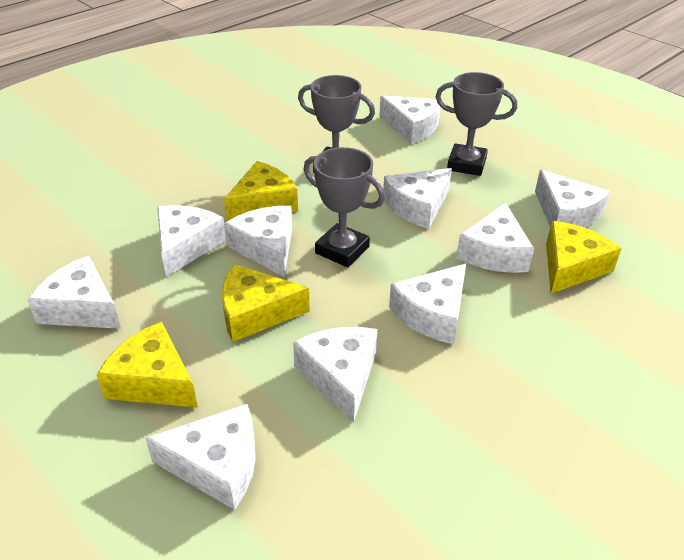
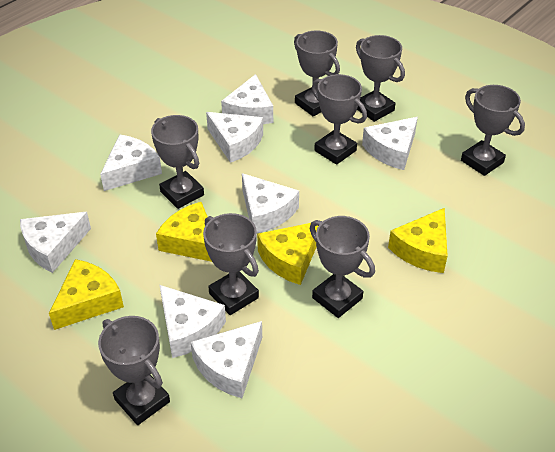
grey trophy: [298,75,375,173] [304,147,385,267] [436,72,517,176] = 3 -> [98,316,170,425] [151,115,204,209] [203,213,259,315] [294,30,340,117] [310,216,375,318] [312,74,367,165] [356,35,405,122] [461,85,525,176] = 8
white cheese: [27,256,121,329] [145,404,256,510] [157,205,226,277] [224,206,292,277] [293,327,377,422] [379,96,440,144] [383,168,452,229] [389,264,466,344] [456,202,534,273] [535,170,610,228] = 10 -> [20,212,91,273] [100,134,162,191] [160,285,226,358] [191,321,262,398] [206,112,263,163] [221,74,273,124] [242,173,299,233] [362,117,418,170] = 8

